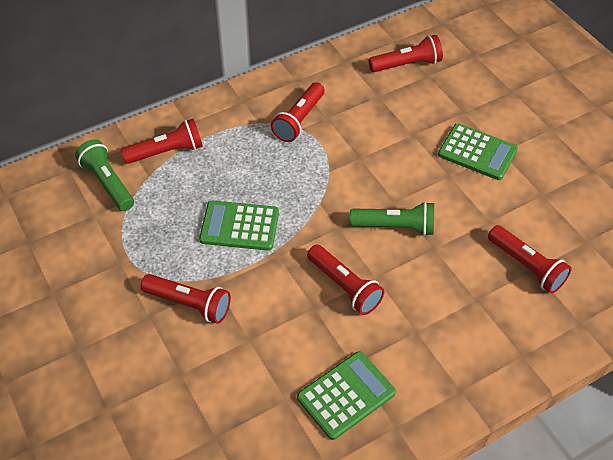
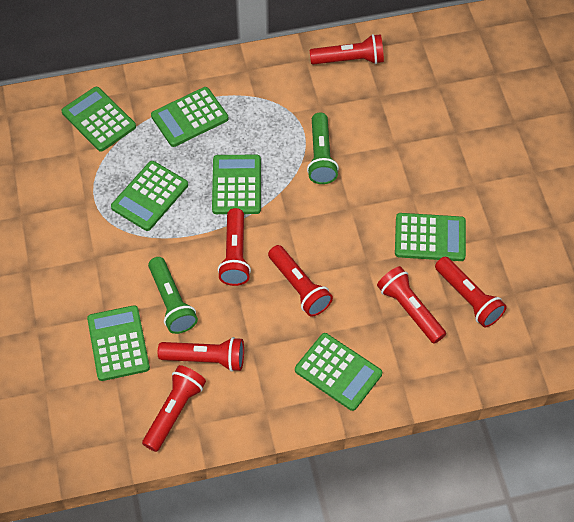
green calculator: [199,200,279,251] [297,351,396,440] [438,123,518,180] = 3 -> [61,87,136,152] [87,305,150,381] [111,161,188,231] [151,87,229,147] [212,155,261,214] [295,333,382,411] [395,213,466,261] = 7
red flashlight: [121,119,203,164] [141,274,231,324] [271,82,325,142] [307,244,384,315] [369,35,443,72] [488,225,572,294] = 6 -> [142,365,206,452] [158,337,244,372] [218,208,251,286] [268,245,333,317] [310,34,384,65] [377,266,446,344] [435,257,507,328] = 7

